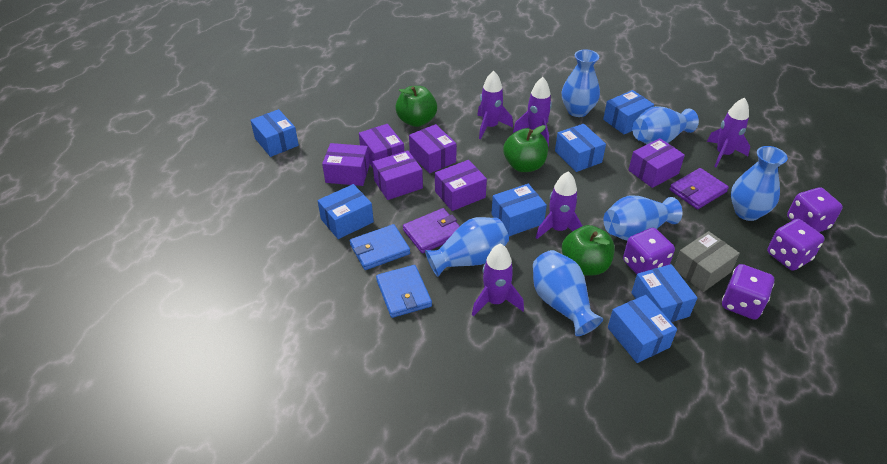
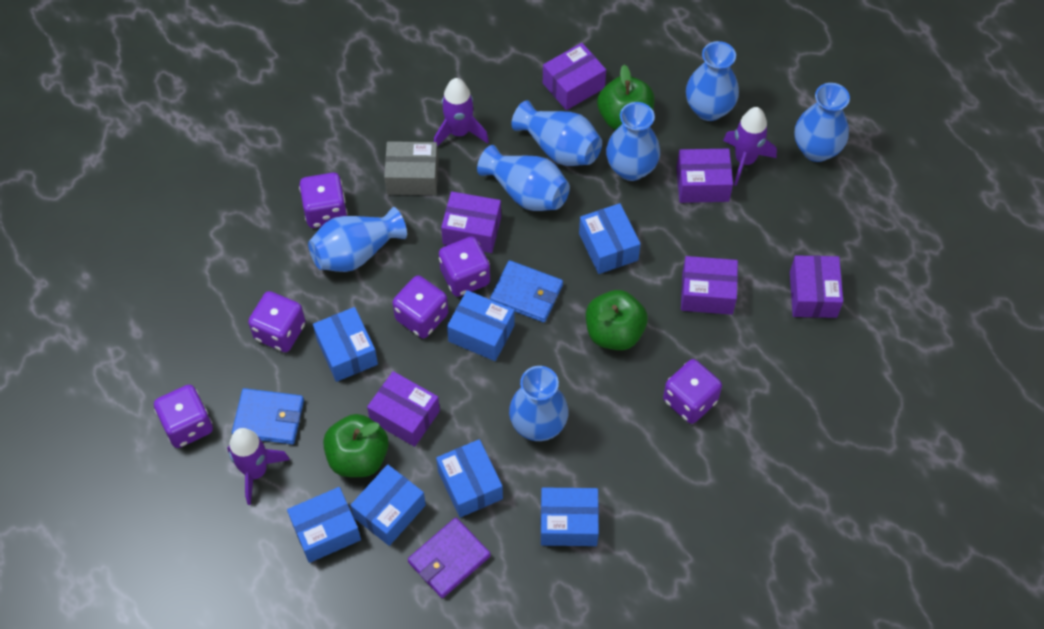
blue vase: [425,217,509,277] [533,250,603,336] [562,49,600,117] [603,196,683,241] [632,106,699,144] [731,146,788,221] = 6 -> [308,207,407,272] [477,145,570,211] [509,366,569,441] [512,100,602,166] [606,102,660,181] [686,41,739,121] [795,83,850,162] = 7
purple dice: [623,228,675,274] [722,264,774,320] [767,219,825,271] [787,187,843,232] = 4 -> [154,385,213,448] [248,291,306,352] [299,172,347,228] [392,275,448,338] [439,237,490,297] [663,359,722,424] = 6
purple rocket: [472,243,524,316] [477,71,513,140] [513,77,552,146] [536,171,583,239] [707,97,750,167] = 5 -> [227,428,290,505] [434,78,489,147] [723,107,777,186] = 3
purple wallet: [403,208,460,253] [669,168,729,209] = 2 -> [408,517,491,598] = 1

